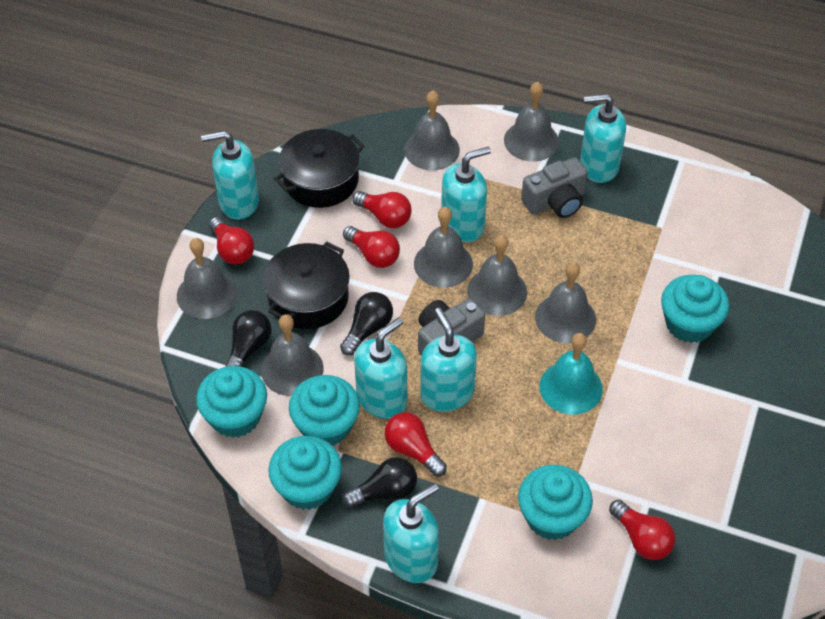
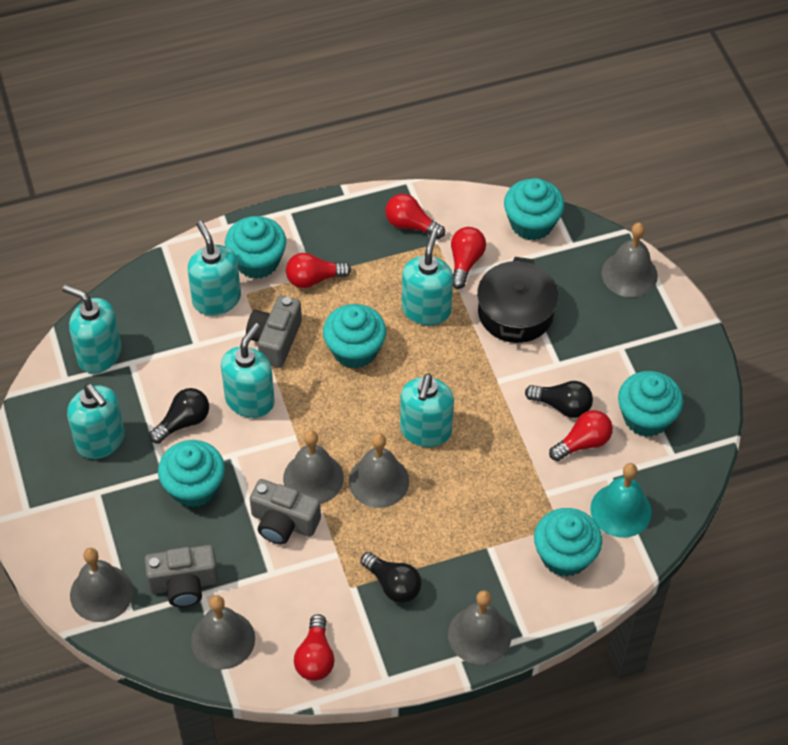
black pot: [263,242,350,329] [274,129,364,208] = 2 -> [477,257,559,343] = 1
grey bell: [177,238,237,319] [261,314,324,396] [404,91,460,170] [414,207,473,288] [467,235,527,316] [504,81,559,162] [535,262,596,343] = 7 -> [70,548,133,622] [191,595,255,669] [283,430,344,504] [349,433,409,508] [448,590,512,664] [601,223,658,297] = 6
grey camera: [418,298,485,356] [521,157,588,218] = 2 -> [144,545,218,607] [246,295,302,368] [250,479,321,544] = 3
turquoise cupcake: [196,366,267,438] [268,436,342,510] [289,375,360,446] [518,465,593,540] [661,275,729,343] = 5 -> [158,440,225,508] [225,216,286,279] [323,304,386,368] [504,178,564,241] [534,508,602,577] [618,371,683,437] = 6

